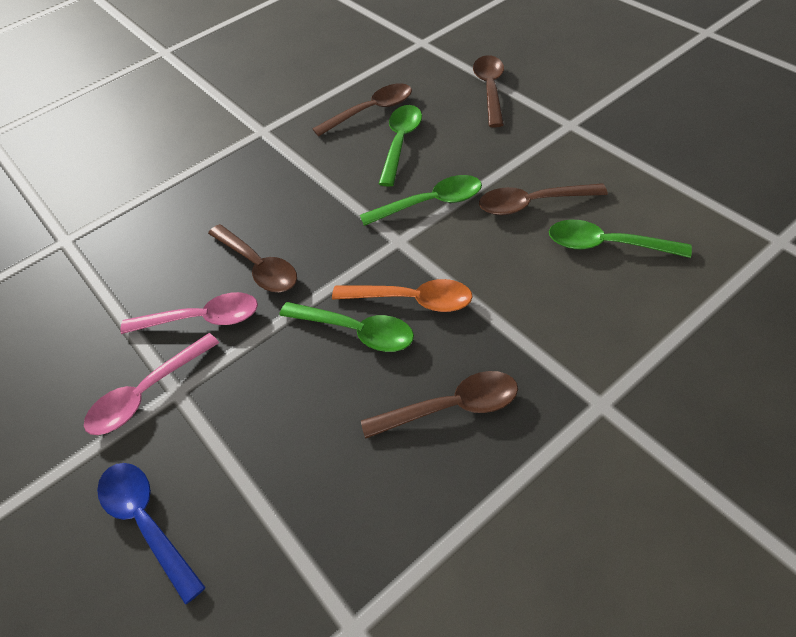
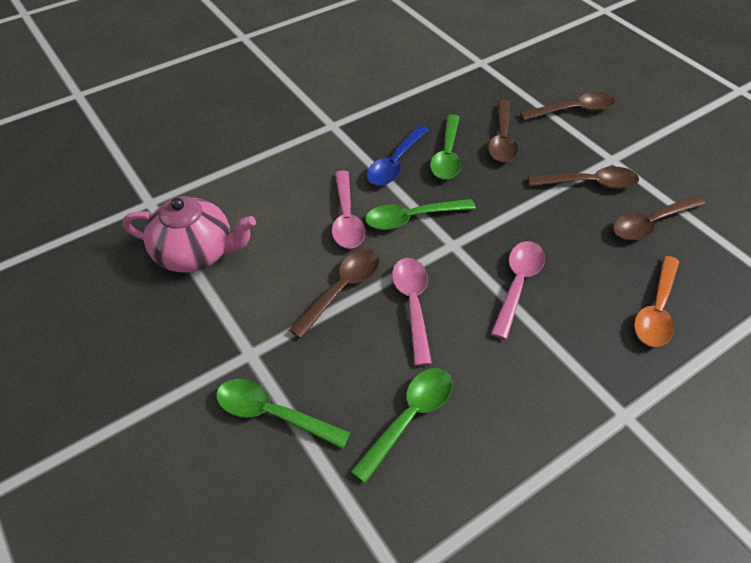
pink spoon: [84,333,219,435] [120,292,258,334] = 2 -> [332,171,365,249] [392,258,432,366] [491,241,545,340] = 3
pink teapot: none = 0 -> [123,196,256,273] = 1

